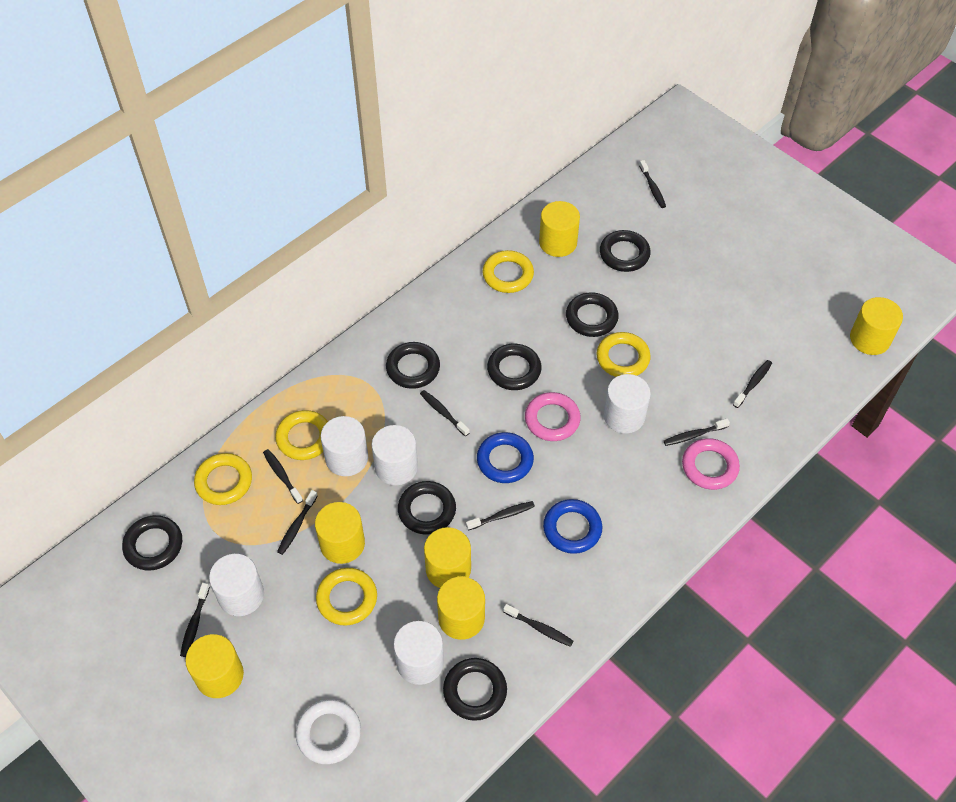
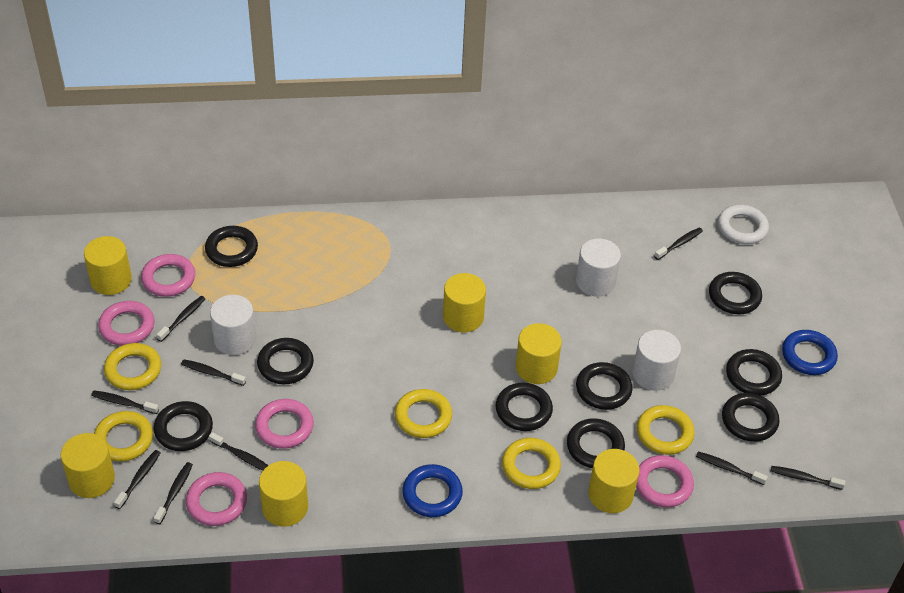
black ring: [122,515,182,571] [386,342,440,389] [398,481,456,535] [443,658,507,721] [487,344,542,390] [566,292,619,337] [600,230,651,272] = 7 -> [153,401,213,451] [205,226,258,267] [257,338,314,384] [495,383,553,431] [567,418,625,468] [576,362,632,410] [709,272,762,314] [722,393,780,442] [726,349,782,396] = 9
pink ring: [525,392,581,441] [682,438,740,490] = 2 -> [98,301,154,346] [141,254,195,297] [186,472,247,526] [255,399,314,449] [636,455,694,507] = 5
white cylinder: [209,554,264,616] [321,416,368,476] [371,425,418,485] [393,621,444,685] [603,374,651,433] = 5 -> [210,295,256,355] [576,238,621,296] [632,330,681,390] = 3

